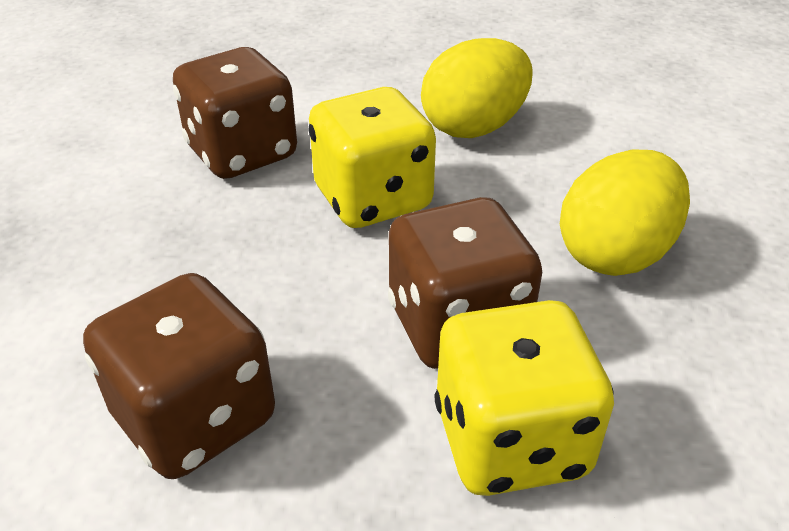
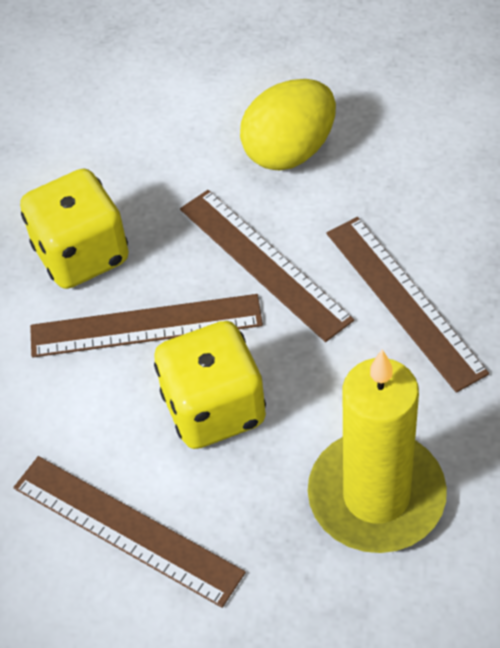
brown dice: [83,273,275,479] [173,47,297,179] [388,197,542,369] = 3 -> none = 0
brown ruler: none = 0 -> [13,456,246,608] [30,294,263,358] [180,190,354,342] [326,217,489,393] = 4
yellow candle: none = 0 -> [308,350,447,553] = 1
yellow egg: [421,38,533,138] [560,149,690,276] = 2 -> [240,79,336,170] = 1

